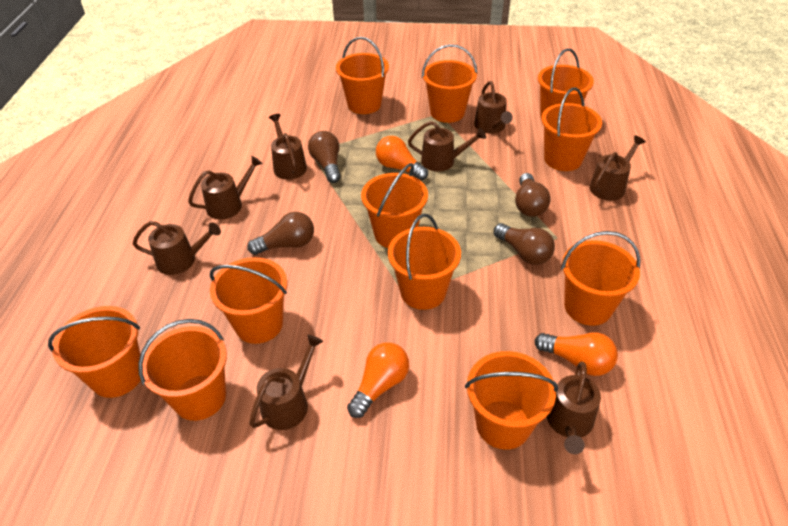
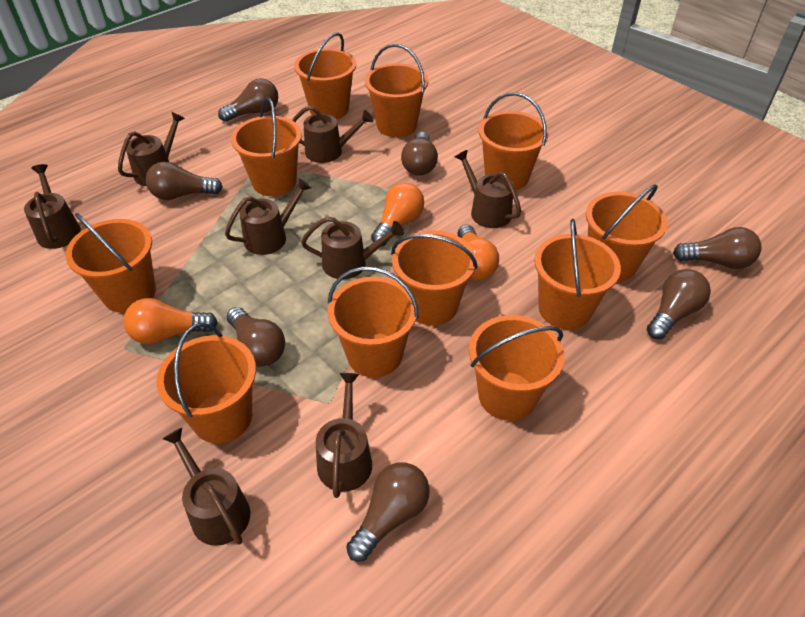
brown light bulb: [247,212,314,255] [308,131,341,183] [494,223,555,265] [515,173,551,217] = 4 -> [146,161,223,200] [218,78,278,122] [227,307,285,367] [346,462,430,562] [401,132,438,176] [647,269,711,339] [673,227,761,269] = 7

